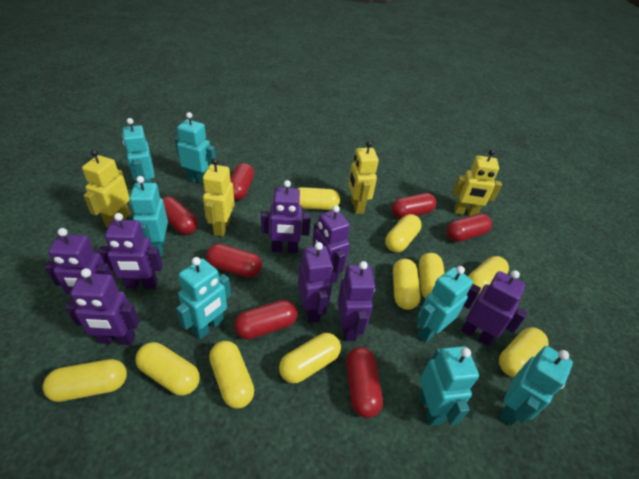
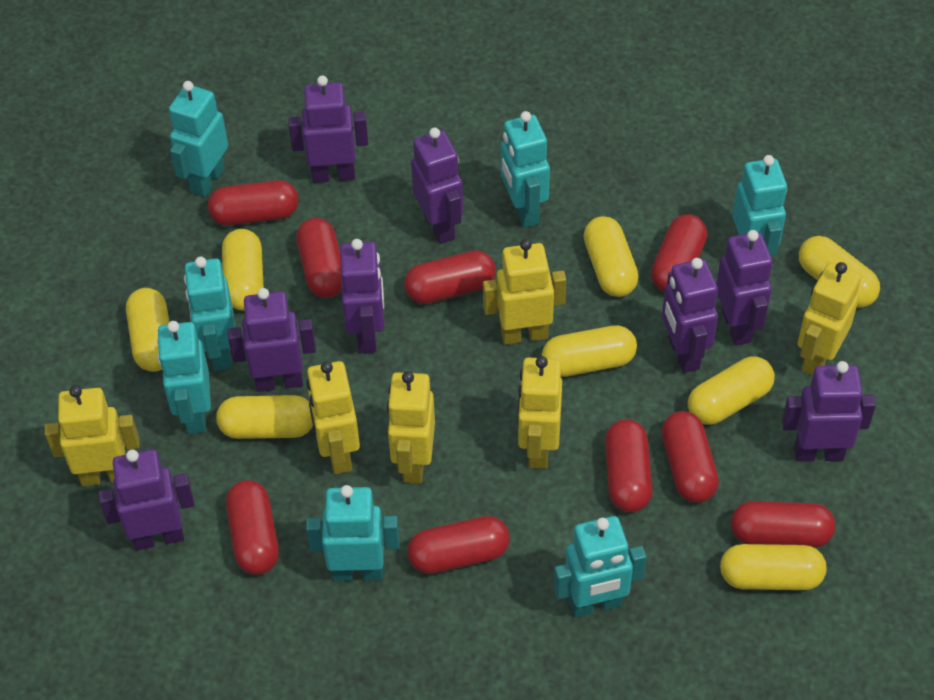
red capsule: [162,196,198,235] [206,244,262,278] [230,163,254,200] [234,300,298,340] [346,347,383,418] [392,193,437,219] [446,213,492,242] = 7 -> [208,180,299,226] [226,480,279,575] [296,218,342,298] [404,250,496,304] [407,516,510,574] [605,419,653,512] [651,214,707,292] [661,411,719,503] [731,501,835,548] = 9
yellow capsule: [42,359,127,402] [135,342,200,396] [209,341,254,409] [279,333,341,383] [297,187,340,210] [385,214,422,253] [393,259,421,310] [419,253,444,299] [468,256,509,295] [499,327,548,377] = 10 -> [126,288,169,372] [216,395,313,439] [222,229,264,311] [542,325,637,377] [583,216,639,297] [688,356,775,425] [720,544,826,590] [799,236,880,308] = 8
yellow robot: [82,149,130,228] [203,158,235,237] [348,141,379,214] [453,149,502,216] = 4 -> [45,385,140,486] [306,361,360,474] [387,371,435,483] [483,239,566,345] [517,356,562,469] [798,262,861,376] = 6

